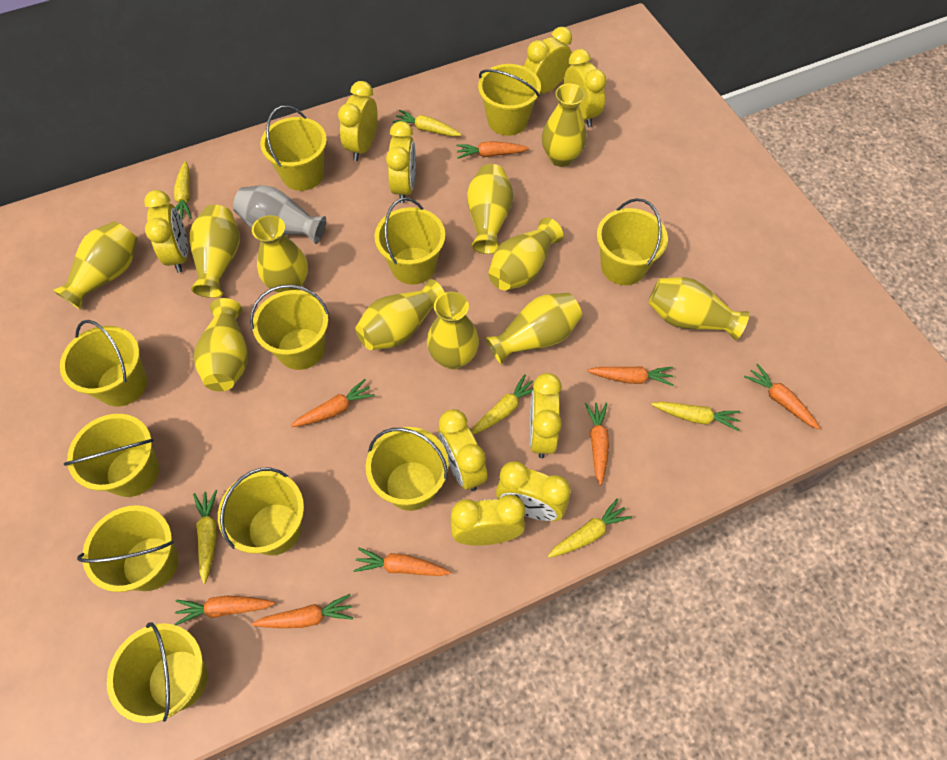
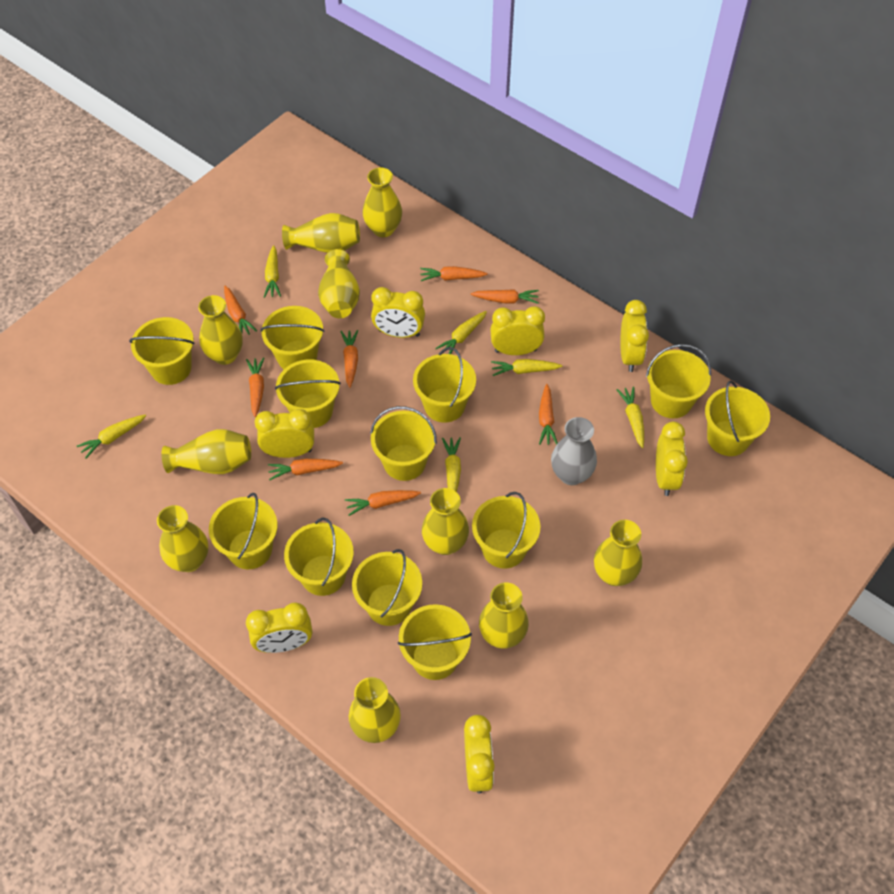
yellow bucket: [60,320,147,406] [64,414,159,497] [77,505,178,592] [107,622,208,723] [218,467,304,555] [250,284,329,370] [260,105,327,191] [366,427,449,511] [374,197,445,285] [478,64,541,136] [597,198,668,285] = 11 -> [129,317,195,385] [209,493,278,569] [260,306,324,369] [275,360,341,428] [284,517,354,596] [352,549,422,626] [370,406,437,481] [398,604,472,680] [413,347,476,423] [472,492,540,569] [646,344,711,418] [705,381,770,456] = 12
yellow clock: [144,190,188,273] [338,81,378,161] [386,121,416,203] [438,409,488,491] [450,494,525,545] [496,461,571,521] [524,27,572,94] [529,373,562,458] [564,49,607,127] = 9 -> [246,602,312,653] [255,409,314,458] [371,287,425,338] [464,715,495,794] [490,306,545,355] [620,300,649,372] [656,422,688,496] = 7
yellow vase: [53,221,137,310] [189,205,240,298] [194,298,248,391] [252,215,308,293] [355,279,445,350] [427,292,479,369] [467,164,513,254] [486,293,582,365] [488,218,563,290] [542,84,587,167] [649,277,749,340] = 11 -> [157,505,208,572] [161,429,251,474] [198,295,243,365] [282,213,360,253] [318,249,360,318] [349,677,401,743] [363,168,402,237] [422,488,469,555] [479,583,529,649] [594,520,642,586] = 10

